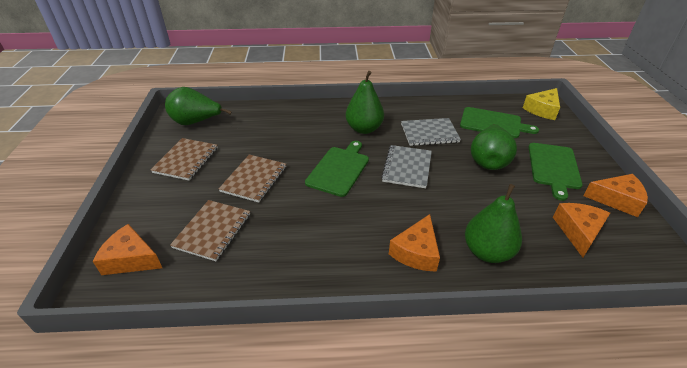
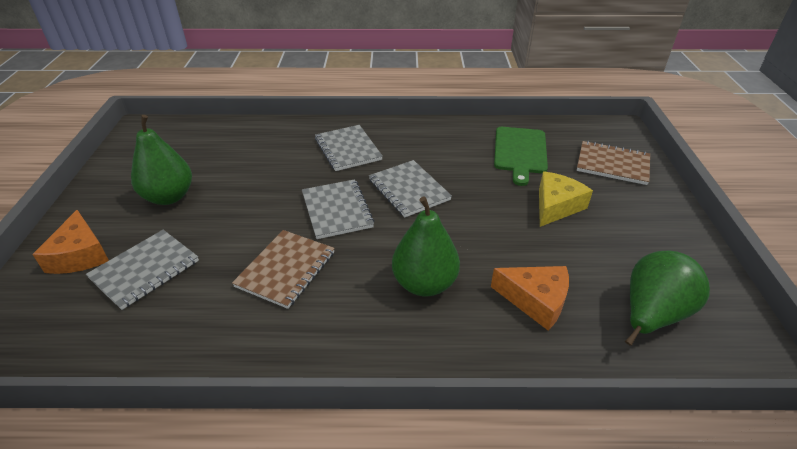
brown notebook: [151,138,218,181] [170,200,250,261] [219,155,286,203] = 3 -> [232,230,335,309] [577,141,650,185] = 2
green cutting board: [305,141,369,197] [460,107,539,138] [529,143,583,201] = 3 -> [494,127,548,186] = 1
green pear: [165,87,232,125] [346,71,384,134] [465,184,522,263] [471,124,517,170] = 4 -> [131,115,192,205] [392,196,460,296] [625,251,710,346] = 3
grey notebook: [381,145,432,188] [401,118,461,146] = 2 -> [86,230,199,310] [302,179,374,239] [315,125,383,171] [369,160,452,217] = 4
orange cheese: [93,224,162,275] [389,214,440,272] [553,203,610,257] [583,174,648,217] = 4 -> [32,210,109,274] [491,266,569,330] = 2

